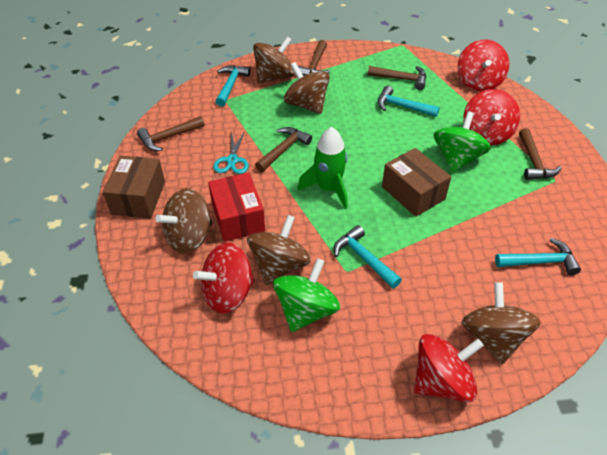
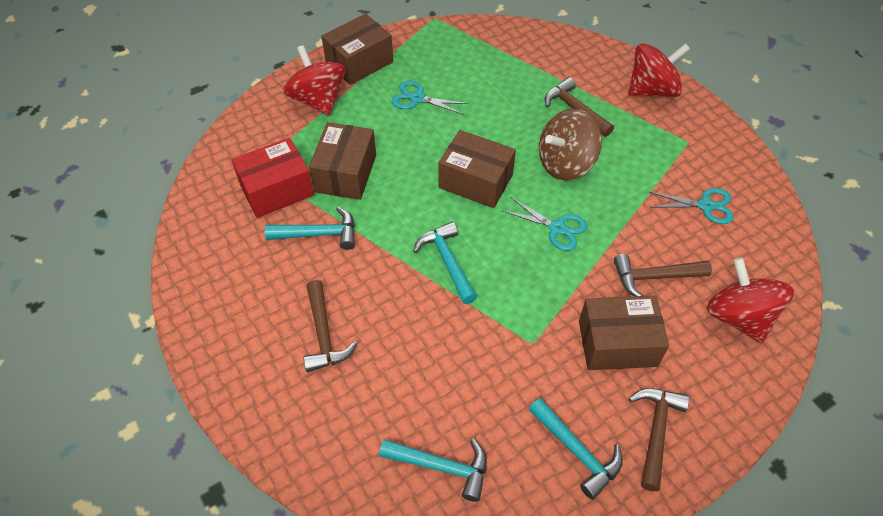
brown box: [103,156,165,218] [382,148,451,217] = 2 -> [309,122,376,200] [321,14,393,85] [438,130,516,208] [579,295,669,370] = 4
brown hammer: [137,116,205,151] [255,127,312,172] [298,40,330,76] [368,66,426,90] [519,128,561,180] = 5 -> [303,280,358,372] [544,77,614,137] [614,254,712,296] [629,388,690,491] = 4
brown spinning top: [156,188,212,254] [247,215,311,285] [253,36,295,83] [284,62,330,114] [462,282,541,364] = 5 -> [539,109,602,180] = 1
green rocket: [298,127,347,209] = 1 -> none = 0
green spinning top: [273,258,340,332] [434,111,491,173] = 2 -> none = 0
red spinning top: [193,243,255,313] [414,334,484,402] [458,40,509,92] [463,89,520,145] = 4 -> [283,45,346,116] [628,43,690,97] [707,258,794,343] = 3
turquoise scissors: [213,131,249,174] = 1 -> [392,81,468,114] [502,198,587,251] [649,188,734,224] = 3

